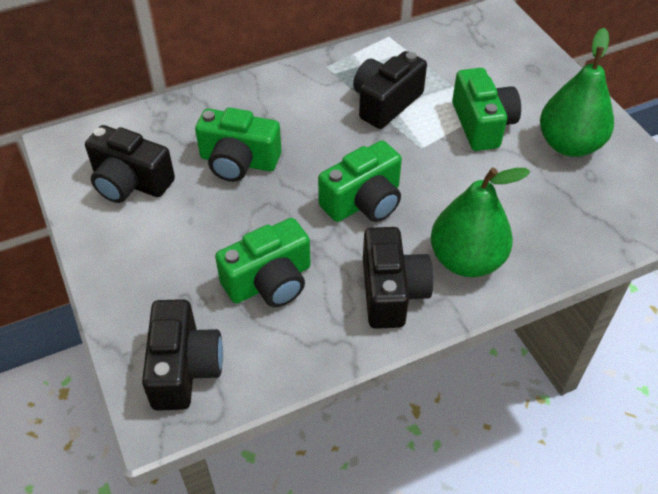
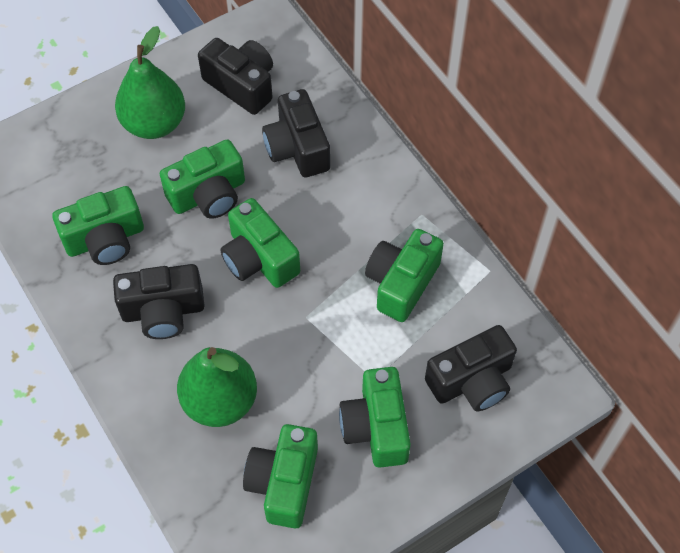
green camera: [195,108,281,182] [215,218,310,307] [318,140,402,222] [452,68,521,151] = 4 -> [52,186,144,265] [160,139,245,219] [220,198,300,288] [243,424,318,528] [339,367,411,468] [365,229,444,322] = 6

